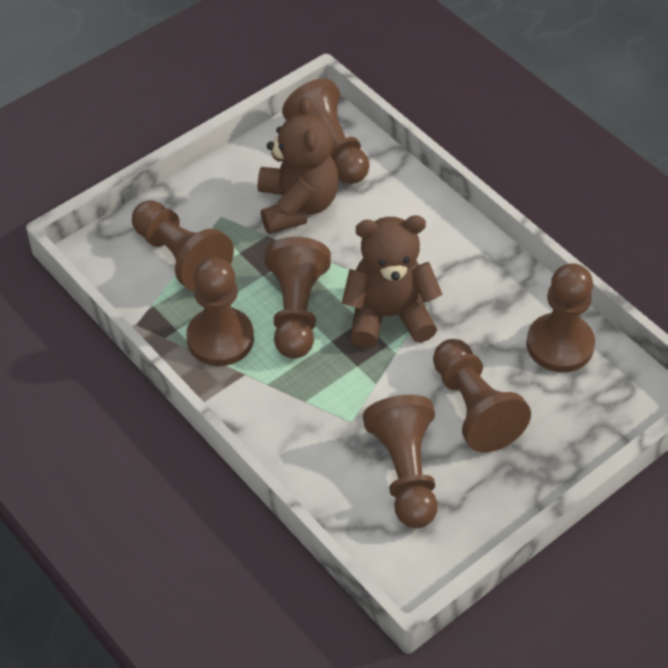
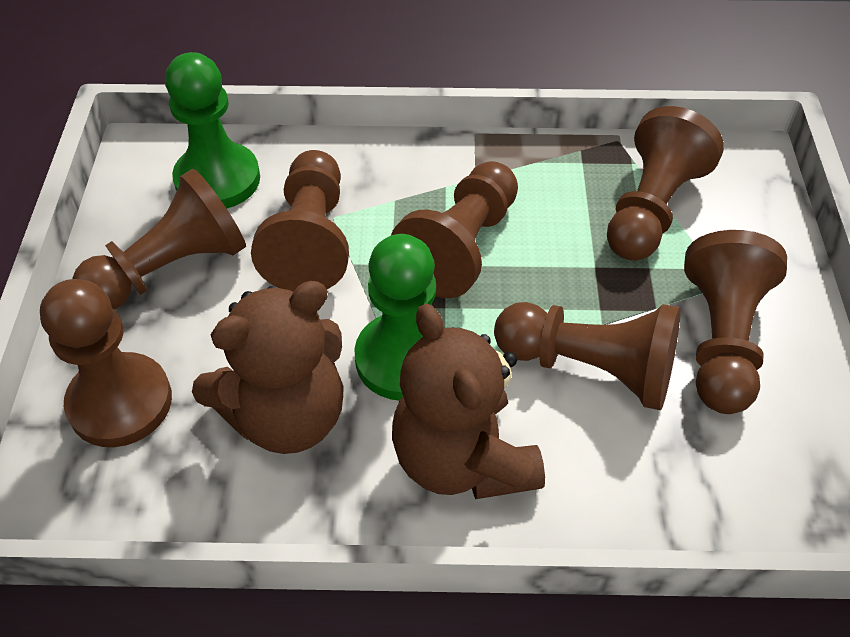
green pawn: none = 0 -> [165,52,260,209] [354,234,445,401] = 2

